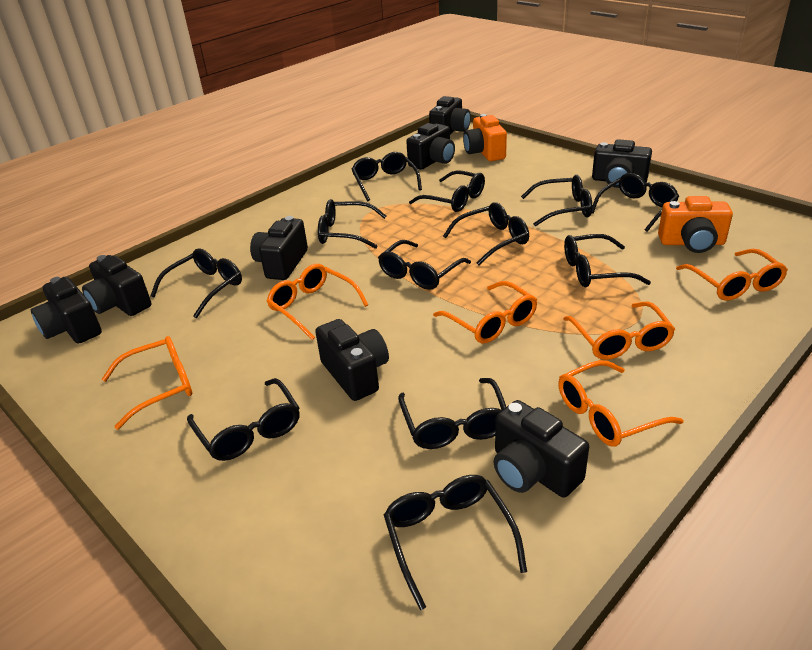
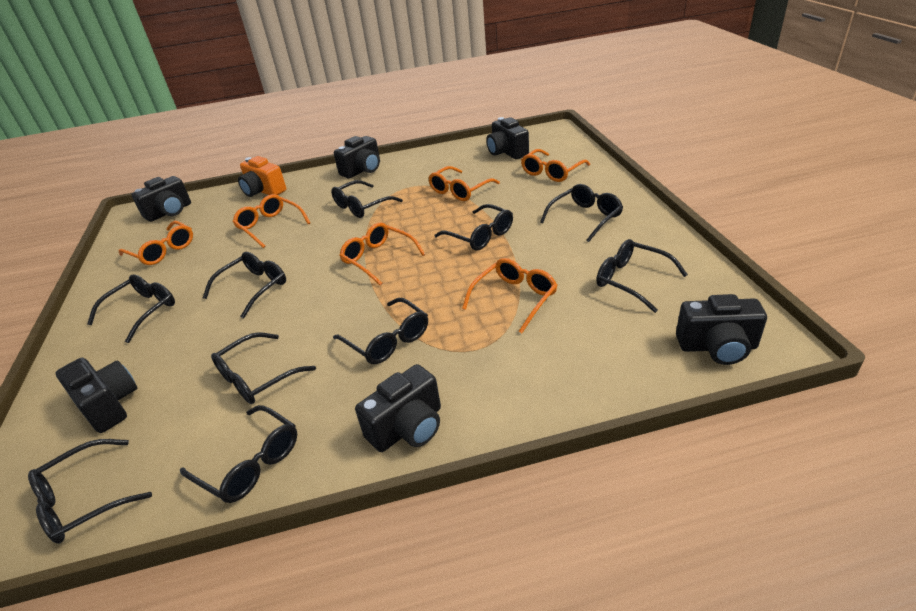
black camera: [31,277,102,344] [82,255,151,316] [250,216,308,280] [315,319,389,401] [406,123,455,170] [429,96,471,134] [494,400,589,497] [592,139,652,188] = 8 -> [56,358,137,433] [131,176,191,222] [334,136,380,178] [355,364,441,452] [486,117,529,159] [676,294,767,365] = 6
black glasses: [150,248,242,318] [187,378,299,461] [318,199,387,249] [352,152,422,201] [378,240,471,290] [384,475,527,610] [398,378,506,449] [409,170,485,212] [443,202,529,265] [521,175,592,226] [564,234,651,287] [592,173,679,232] = 12 -> [28,439,152,544] [87,274,175,343] [180,405,297,503] [203,252,286,318] [211,332,316,404] [331,180,403,218] [333,298,428,364] [434,204,513,251] [540,184,623,242] [596,239,688,313] = 10
orange camera: [463,114,507,161] [658,196,733,253] = 2 -> [238,156,286,197] = 1

